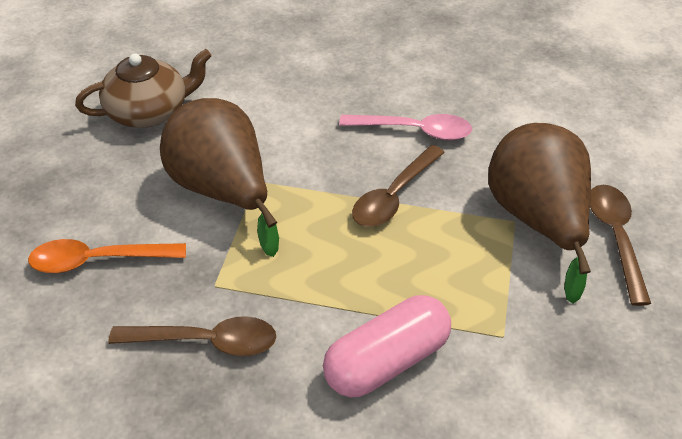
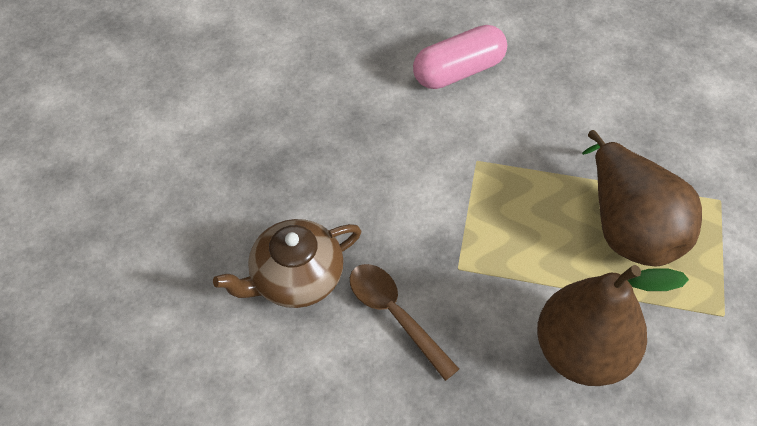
brown spoon: [108,316,276,356] [352,145,445,227] [590,185,651,306] = 3 -> [350,264,459,381] = 1
orange spoon: [28,239,186,273] = 1 -> none = 0
pink spoon: [339,114,472,140] = 1 -> none = 0

